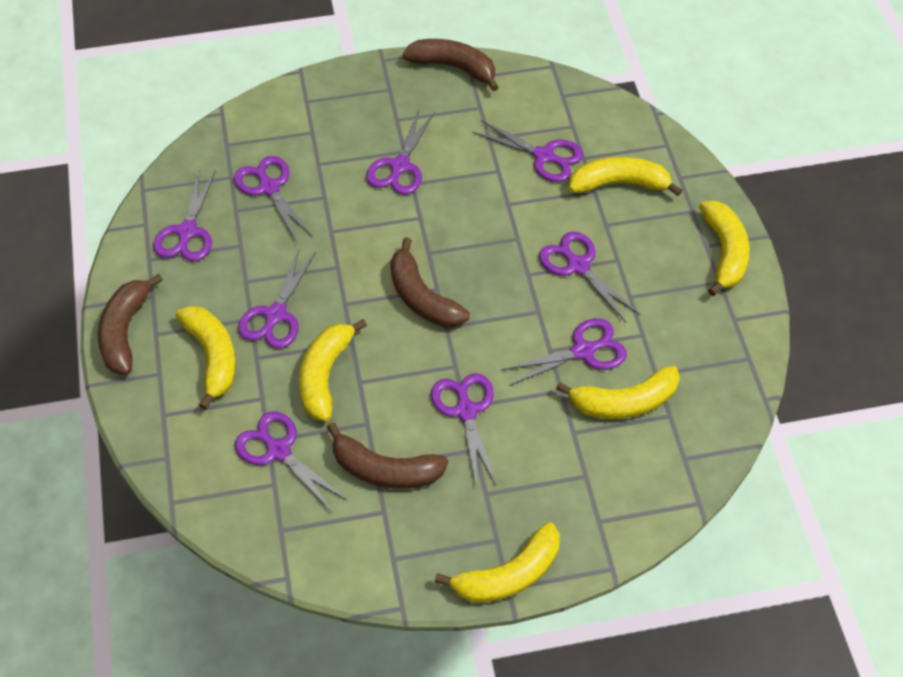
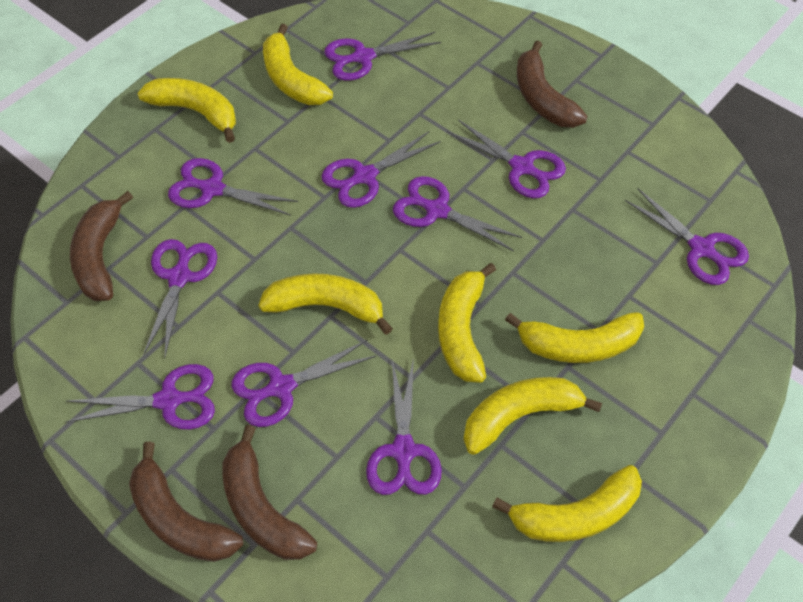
purple scissors: [153,170,216,261] [234,156,313,243] [235,411,348,513] [238,250,316,349] [366,109,435,195] [431,373,496,485] [472,120,583,182] [501,318,627,386] [539,232,640,322] = 9 -> [66,364,215,430] [143,239,217,359] [168,158,298,216] [231,340,377,427] [321,131,441,208] [324,32,441,81] [366,358,442,495] [393,176,522,251] [447,119,566,198] [625,189,749,285] = 10
yellow banana: [176,306,236,410] [299,319,367,422] [435,522,560,603] [556,366,680,419] [569,157,683,196] [699,201,750,296] = 6 -> [137,78,236,143] [258,273,393,335] [263,24,333,105] [438,263,496,383] [463,377,602,455] [492,465,642,542] [505,312,644,363] = 7

